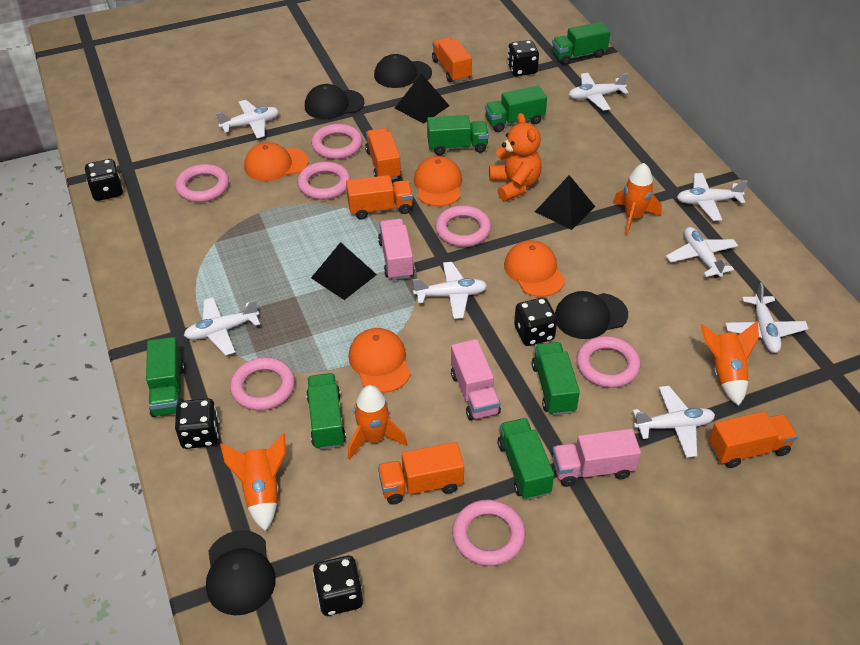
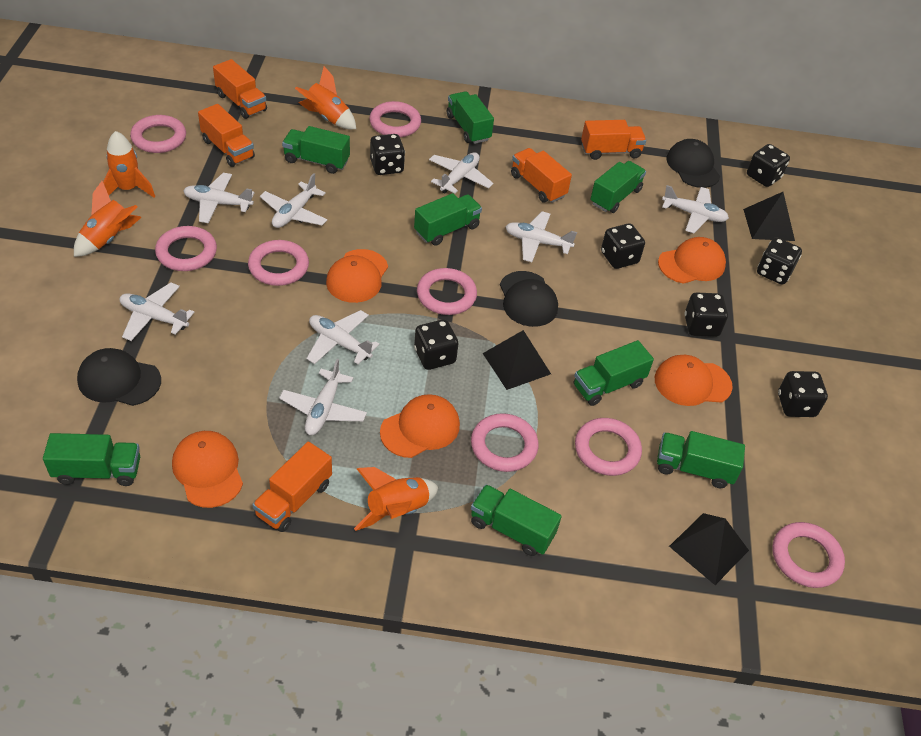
black cap: [206,530,276,615] [305,84,364,119] [374,54,432,88] [555,291,628,339] = 4 -> [77,348,161,406] [500,271,558,327] [667,139,720,188] = 3
black dice: [85,159,123,201] [175,398,219,449] [313,556,363,616] [507,40,539,76] [514,297,557,346] = 5 -> [370,134,405,175] [414,319,458,370] [601,223,645,269] [685,292,728,337] [747,144,790,187] [757,237,802,285] [778,371,828,417] = 7
green truck: [146,337,185,417] [306,373,346,450] [427,115,489,155] [485,86,547,132] [498,418,554,500] [532,342,580,415] [552,22,610,65] = 7 -> [43,433,140,486] [282,126,350,174] [414,193,482,246] [447,91,494,144] [471,484,562,556] [573,340,654,406] [590,161,646,213] [657,431,745,488] = 8
orange cap: [244,142,309,181] [348,328,411,393] [414,156,462,206] [504,240,565,297] = 4 -> [172,431,243,508] [326,249,388,303] [380,394,460,458] [655,355,733,406] [658,237,726,284] = 5
orange teddy bear: [489,113,542,201] = 1 -> none = 0
pink ring: [175,164,229,202] [230,357,295,411] [297,161,351,200] [311,124,363,159] [435,205,491,247] [452,499,525,566] [576,336,640,388] = 7 -> [130,115,186,153] [155,226,217,271] [248,240,309,286] [369,101,421,137] [417,268,477,315] [471,413,539,472] [575,418,642,476] [772,522,845,588] = 8
pink truck: [378,219,415,280] [451,339,501,421] [552,429,641,487] = 3 -> none = 0

